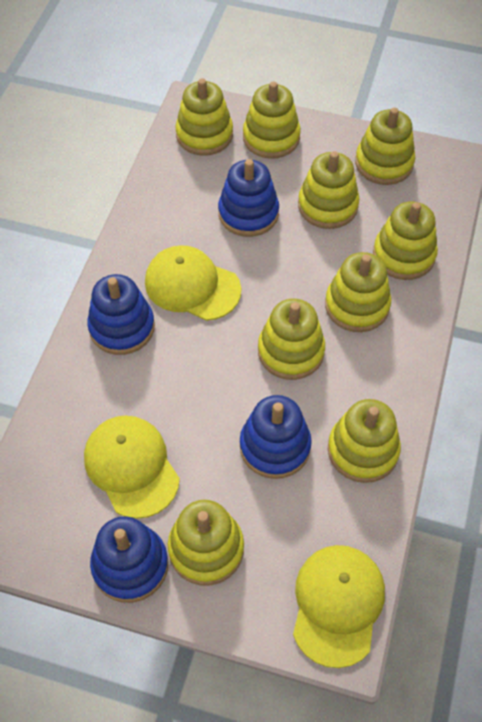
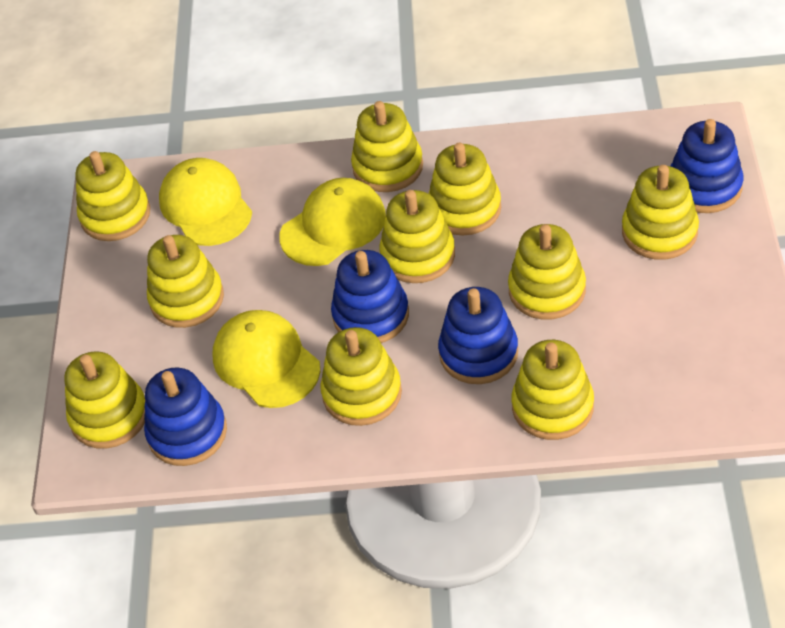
yellow stacking toy: [168,500,244,585] [175,79,233,156] [243,81,301,159] [258,299,325,380] [298,151,360,229] [325,252,391,332] [328,399,401,483] [355,108,415,185] [373,201,438,280] = 9 -> [64,351,145,449] [76,151,150,241] [147,235,224,328] [320,327,402,426] [351,101,423,192] [380,190,455,283] [429,143,501,236] [508,224,586,320] [511,340,594,440] [622,165,699,260] = 10

